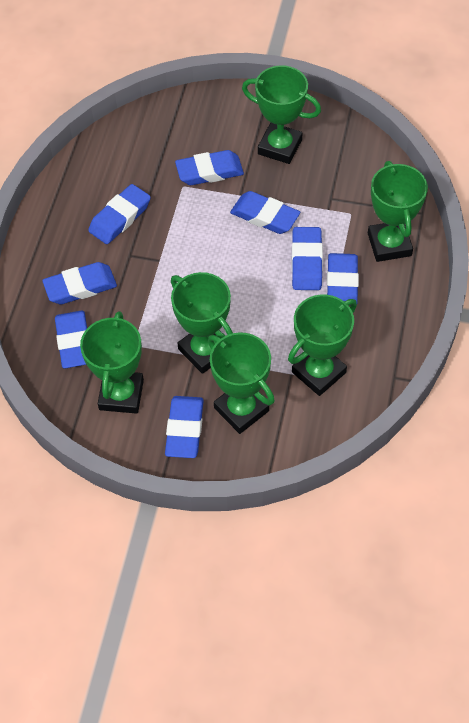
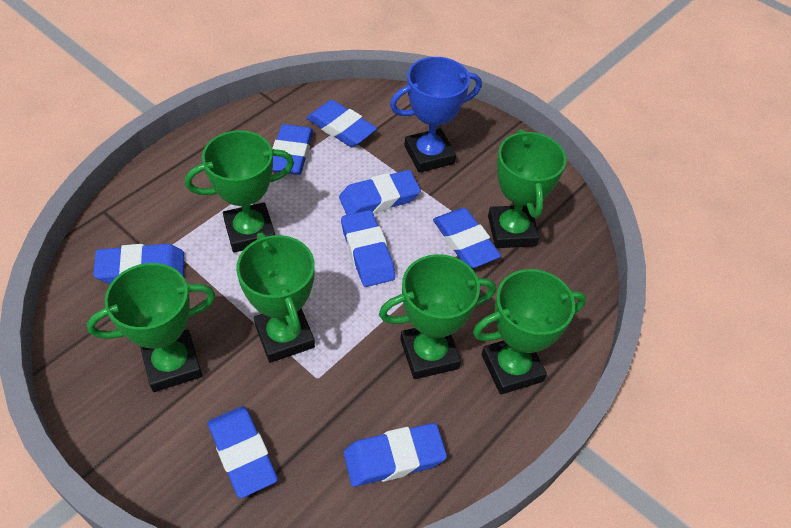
blue trophy: none = 0 -> [390,57,482,173] = 1

